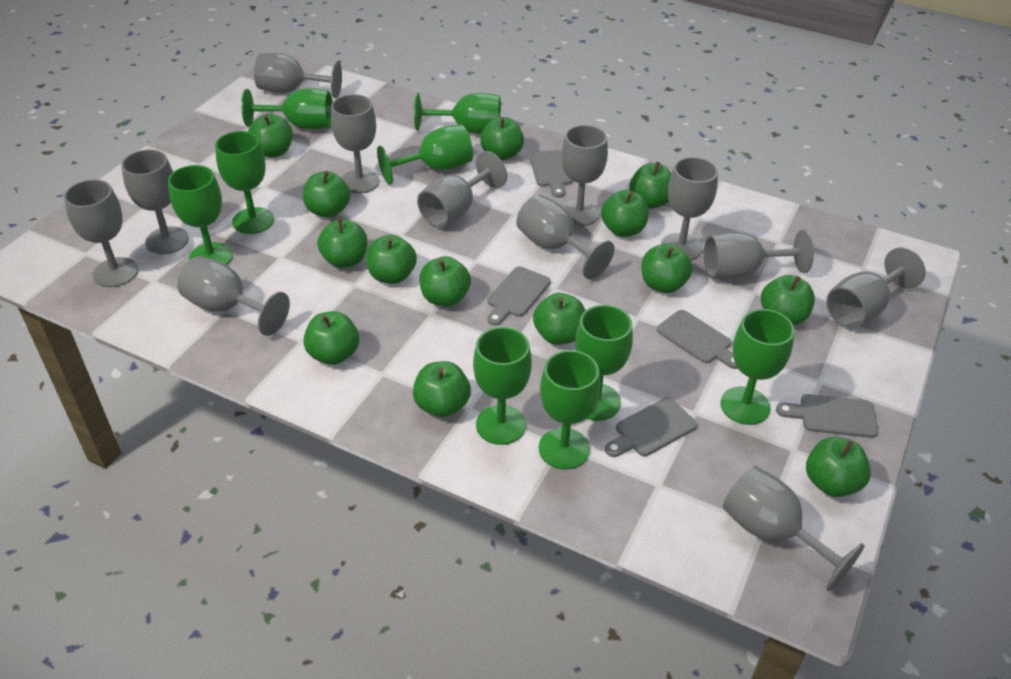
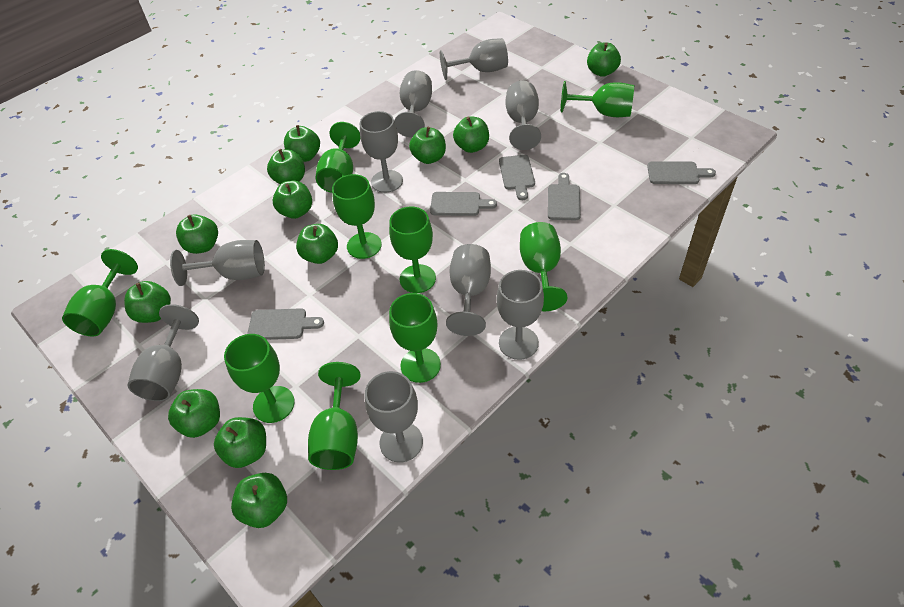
green apple: [248,114,293,158] [303,171,350,218] [303,311,359,365] [317,218,367,268] [366,235,417,284] [413,361,471,417] [419,256,471,307] [480,117,524,160] [533,293,586,345] [601,190,649,237] [629,162,671,209] [642,244,692,293] [761,275,815,325] [806,437,871,497] = 14 -> [124,281,171,323] [168,389,220,438] [176,214,218,254] [214,417,266,468] [231,473,287,528] [267,149,305,184] [273,181,312,219] [284,125,320,162] [296,224,338,264] [409,127,446,164] [453,116,489,153] [587,43,621,77] = 12
grey goblet: [64,179,138,287] [121,150,189,254] [177,256,290,336] [254,53,342,98] [331,94,380,194] [417,151,507,228] [516,195,615,279] [562,125,608,226] [661,157,718,260] [704,230,814,280] [723,466,865,591] [826,247,926,328] = 12 -> [128,304,199,401] [170,240,265,286] [360,111,403,193] [365,371,423,463] [394,70,432,137] [440,38,508,80] [446,244,491,336] [497,270,544,360] [506,81,541,150] = 9

